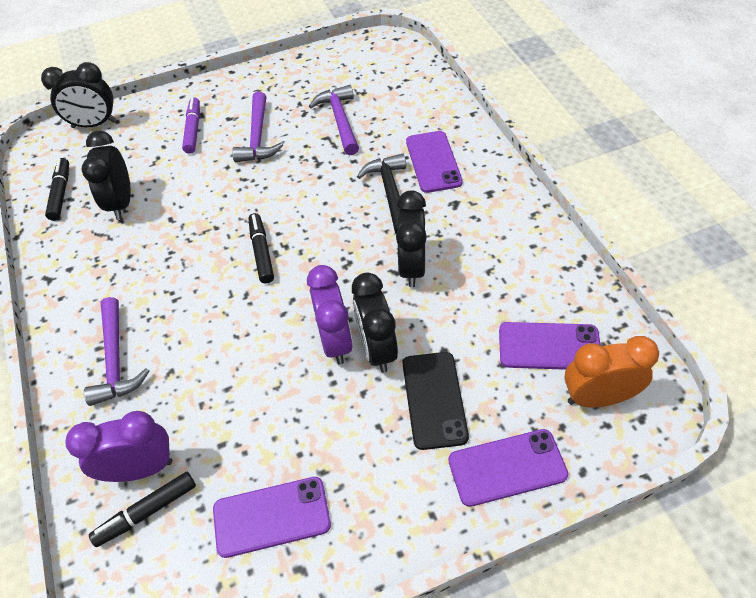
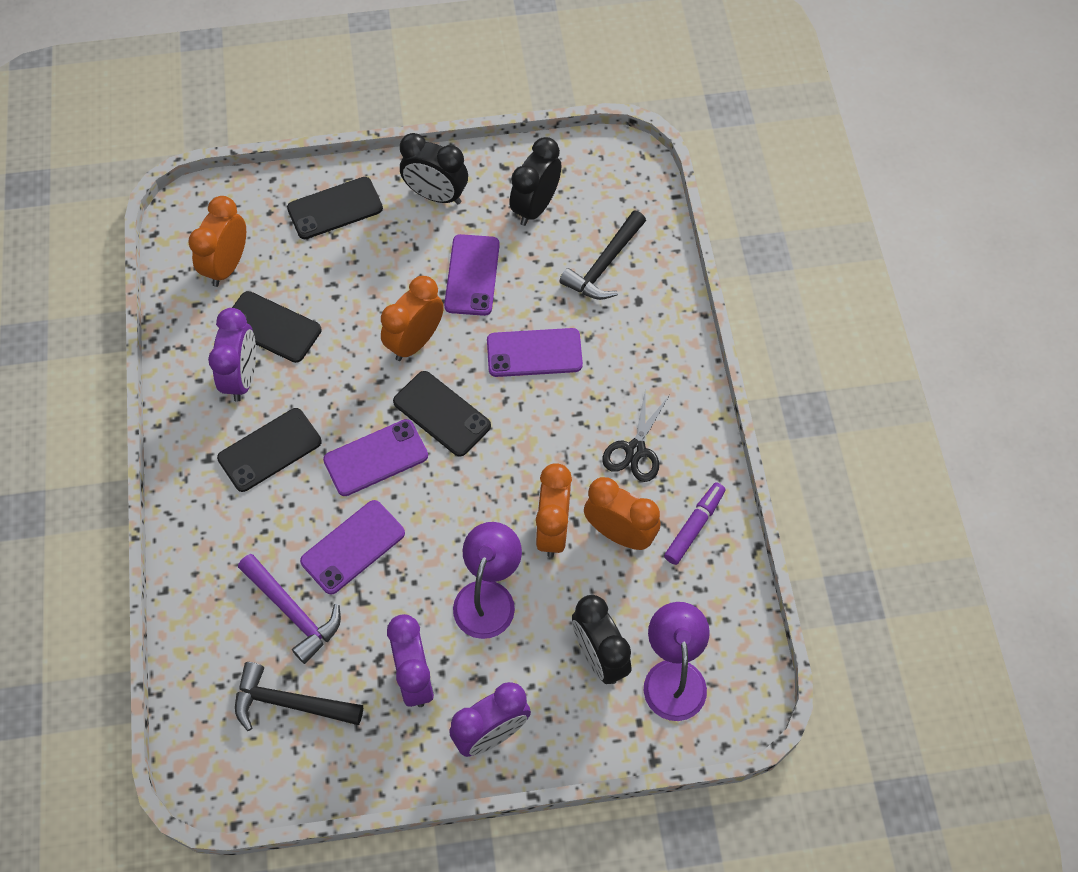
black clock: [41,62,116,128] [82,131,131,220] [352,273,398,373] [396,191,427,287] = 4 -> [400,133,468,204] [509,137,561,226] [572,595,631,684] = 3
black hammer: [357,153,406,234] = 1 -> [235,662,363,731] [559,211,646,300] = 2
black marker: [45,158,69,221] [89,472,196,547] [249,213,274,284] = 3 -> none = 0
black phone: [403,352,469,450] = 1 -> [217,408,322,492] [232,291,322,363] [287,177,383,239] [393,371,491,457] = 4
black scissors: none = 0 -> [602,388,669,482] = 1
orange clock: [564,336,659,408] = 1 -> [188,196,246,287] [381,276,444,361] [536,463,572,557] [584,477,660,550] = 4
purple clock: [65,411,172,482] [307,265,353,365] = 2 -> [208,308,256,402] [387,614,434,707] [449,682,531,757] = 3
purple hammer: [84,297,149,406] [232,92,283,162] [309,85,359,155] = 3 -> [238,554,341,664] = 1
purple lamp: none = 0 -> [453,522,522,639] [644,602,710,721] = 2

